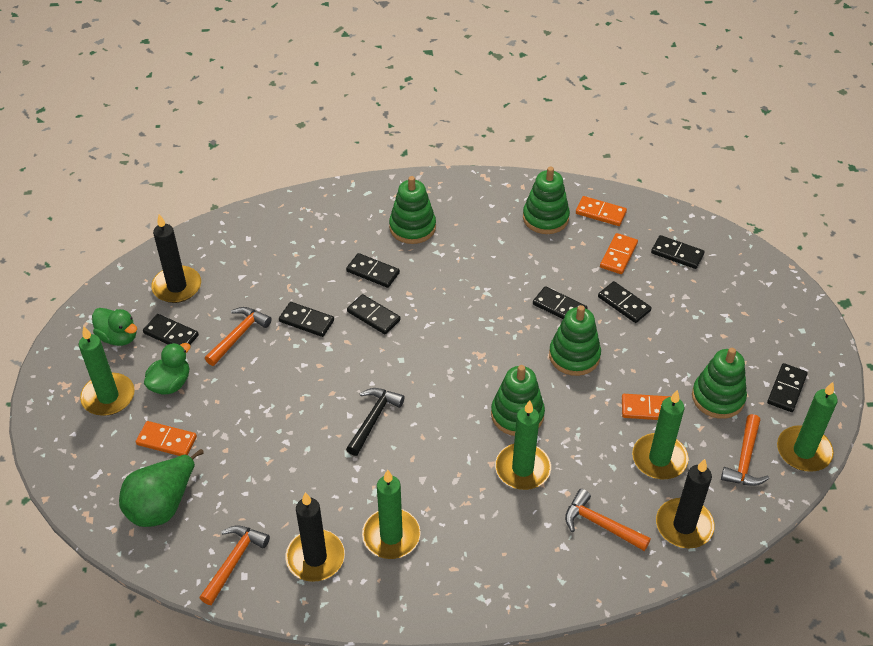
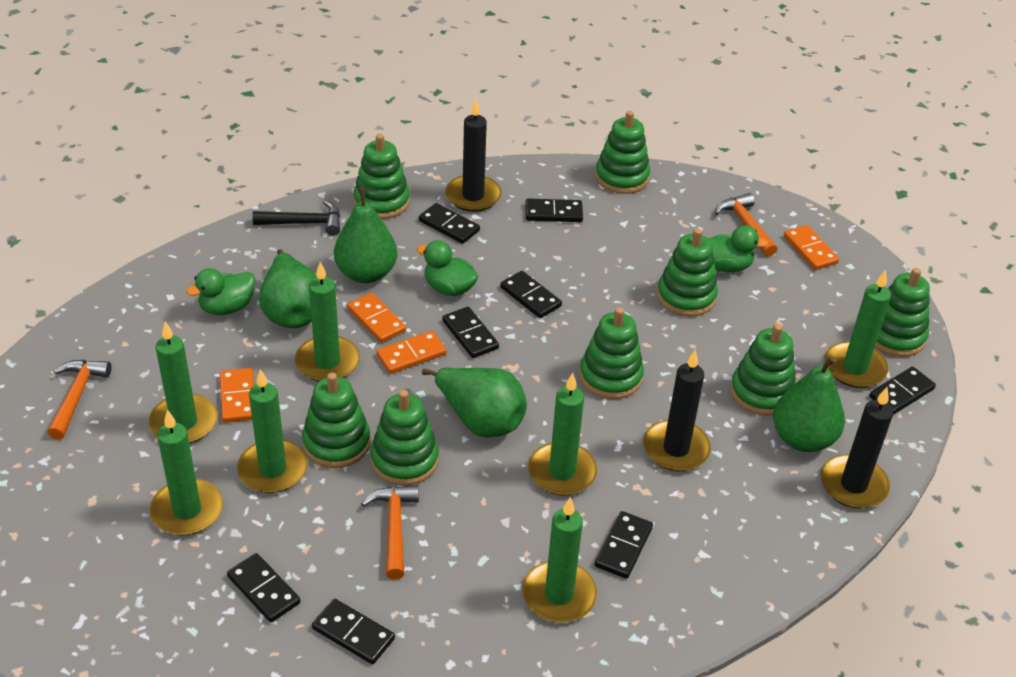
green candle: [79,326,135,416] [362,470,421,559] [495,400,551,490] [632,390,688,479] [777,382,838,472] = 5 -> [148,322,218,444] [150,410,223,535] [237,369,307,493] [295,262,360,382] [522,497,597,623] [528,373,597,496] [824,270,891,388] = 7
green duck: [92,308,137,346] [144,343,191,395] = 2 -> [186,268,255,315] [417,240,478,296] [708,225,768,272] = 3
green pear: [119,449,204,527] = 1 -> [259,249,317,328] [334,187,397,283] [422,367,527,438] [773,356,845,452] = 4
green stacking toy: [389,176,436,244] [491,365,545,436] [523,167,570,234] [549,305,601,376] [692,348,747,419] = 5 -> [302,373,371,468] [353,134,410,219] [370,390,439,486] [579,307,644,399] [595,111,650,194] [657,228,718,317] [730,324,796,416] [875,268,930,357] = 8
orange hammer: [199,526,270,605] [205,307,272,366] [565,489,651,551] [721,414,769,486] = 4 -> [47,360,111,440] [361,485,419,579] [715,193,778,257] = 3

